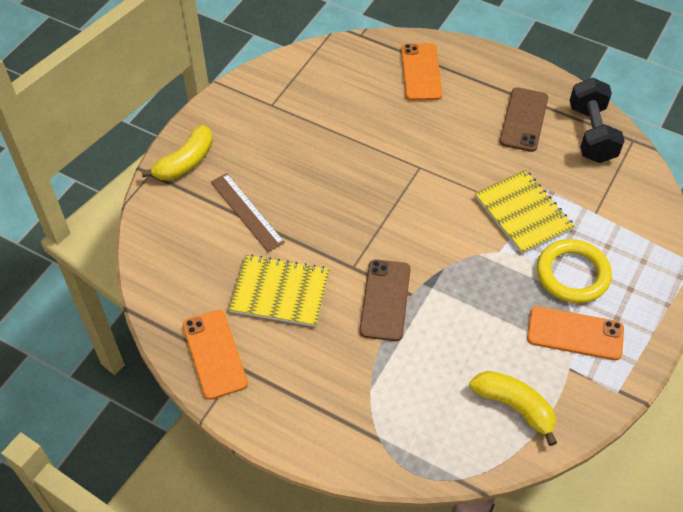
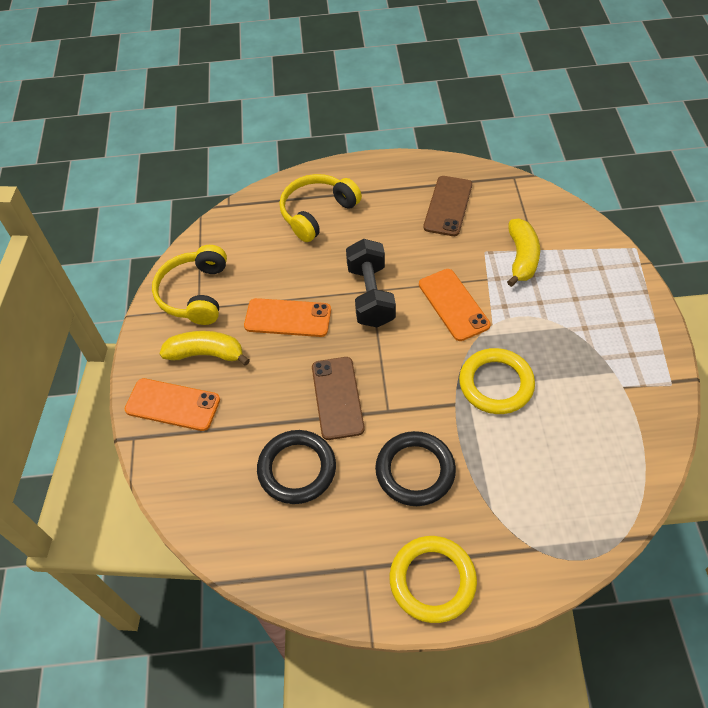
black ring: none = 0 -> [257,430,336,504] [375,431,456,506] = 2
brown ruler: [211,173,285,252] = 1 -> none = 0
yellow headphones: none = 0 -> [152,245,227,325] [279,174,362,242] = 2
yellow notebook: [229,254,330,327] [475,170,575,254] = 2 -> none = 0
yellow ring: [537,239,612,303] = 1 -> [389,536,477,623] [459,348,535,414] = 2

